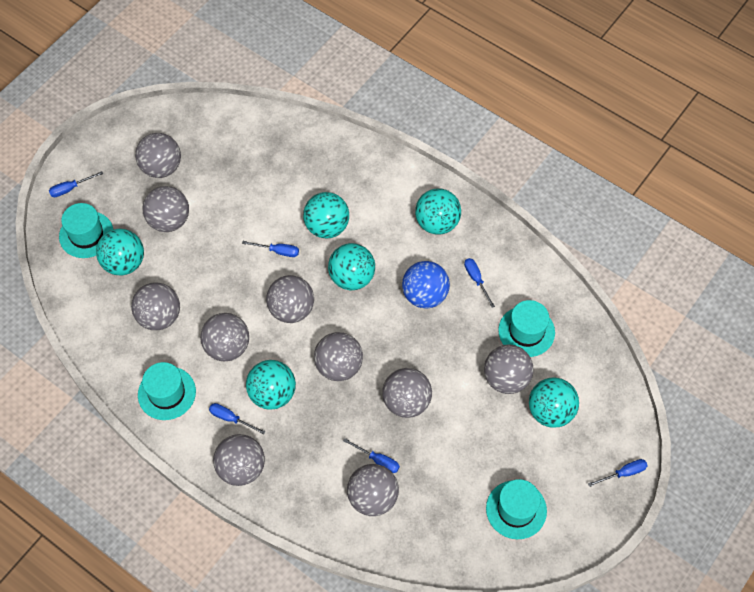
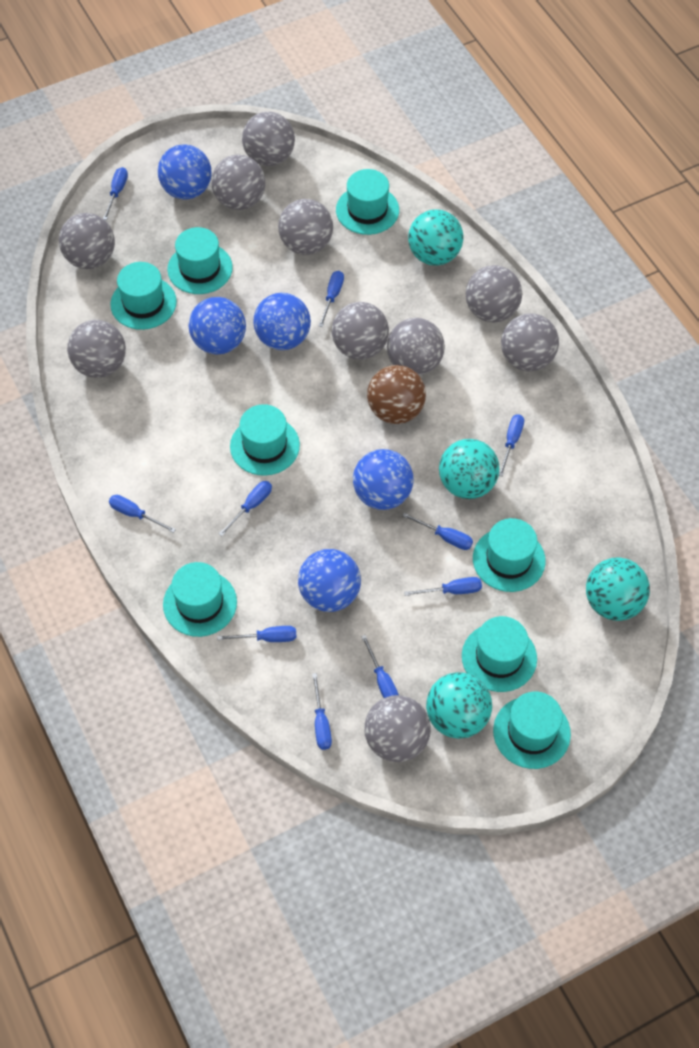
blue ball: [402,261,450,309] = 1 -> [158,144,212,200] [189,297,246,354] [253,293,311,350] [298,549,361,612] [353,449,414,510] = 5
blue screwdriver: [49,171,103,197] [209,403,266,434] [242,241,299,257] [343,438,400,473] [464,258,495,308] [588,459,648,487] = 6 -> [103,167,128,220] [109,495,176,533] [217,626,297,642] [218,481,272,536] [312,673,332,750] [319,271,344,327] [361,635,399,698] [402,513,473,550] [404,577,482,596] [499,414,524,477] = 10
brown ball: none = 0 -> [367,365,426,424] = 1
turquoise ball: [96,229,144,276] [246,360,296,410] [303,192,349,238] [328,243,375,291] [415,189,461,235] [529,378,579,428] = 6 -> [408,209,463,266] [426,672,492,739] [439,439,500,499] [586,557,650,621] = 4
turquoise hat: [59,203,113,258] [138,362,196,420] [486,479,547,539] [498,300,555,357] = 4 -> [110,262,177,330] [163,562,237,637] [167,227,233,294] [230,404,300,476] [336,169,399,235] [462,616,537,692] [473,518,546,592] [493,692,571,769] = 8

